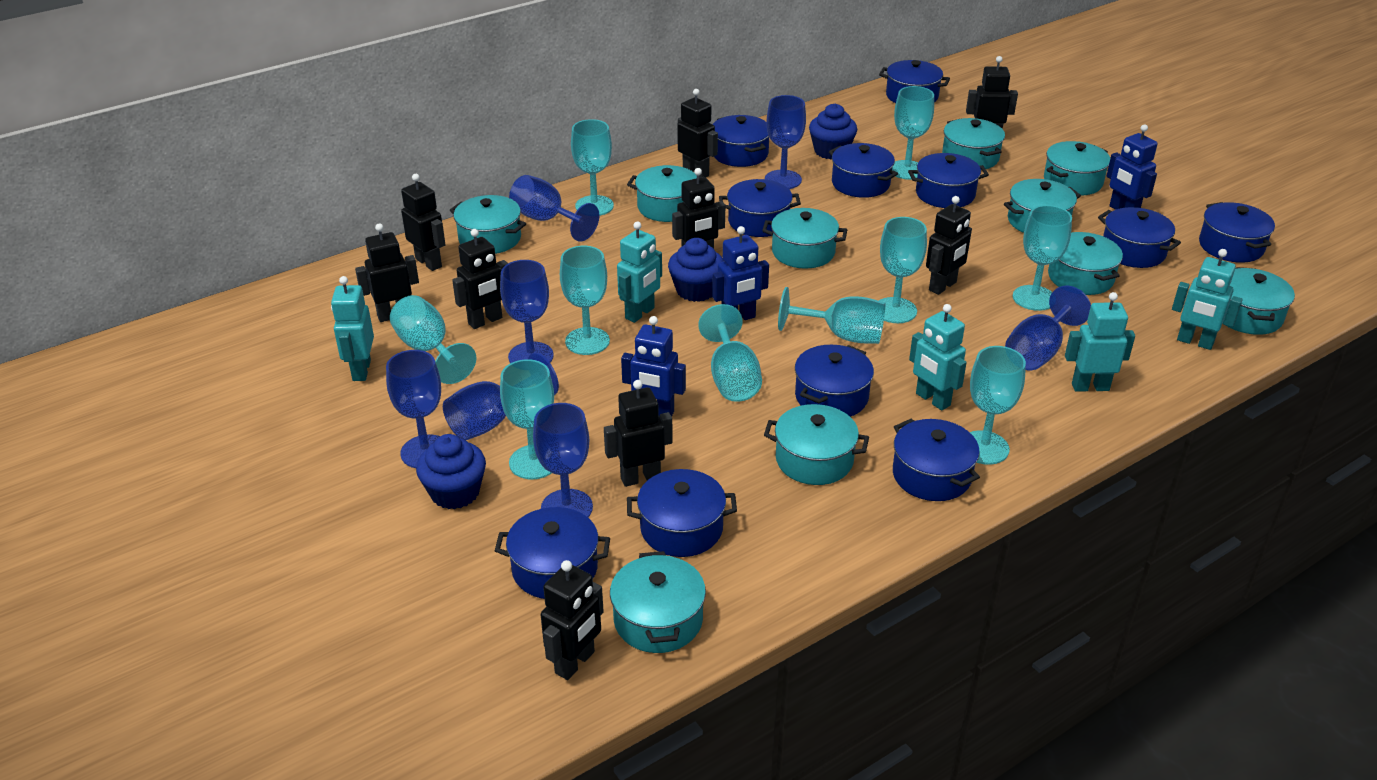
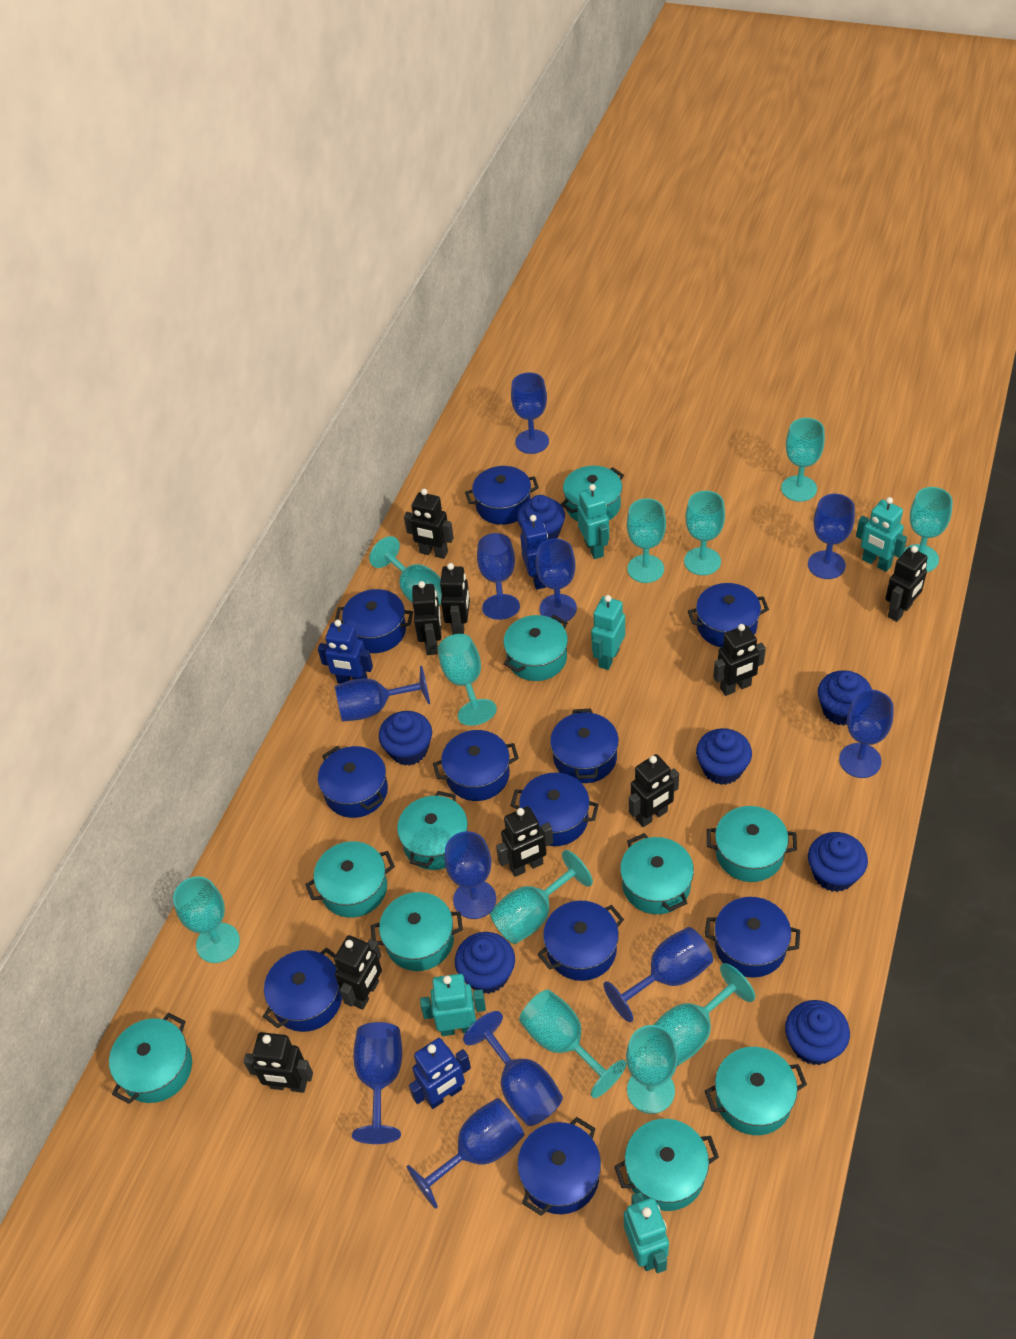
blue cupcake: [416,434,486,509] [668,238,724,302] [809,104,857,160] = 3 -> [379,711,432,766] [455,932,515,994] [517,495,565,540] [696,728,752,785] [785,1000,850,1065] [808,832,868,892] [818,670,872,726] = 7
blue goblet: [386,350,441,468] [443,352,559,440] [500,260,554,363] [509,175,599,241] [533,403,593,517] [765,95,806,189] [1005,286,1091,370] = 7 -> [335,666,430,722] [352,1022,402,1144] [407,1098,524,1209] [445,831,496,919] [463,1011,563,1126] [477,533,520,620] [511,372,549,454] [535,538,577,623] [603,927,713,1022] [808,494,855,579] [839,690,894,778] = 11
turquoise goblet: [390,295,476,384] [500,359,554,479] [560,246,610,355] [571,119,614,216] [698,304,762,402] [778,287,885,344] [879,217,927,323] [892,86,934,179] [970,346,1026,465] [1013,205,1072,311] = 10 -> [173,876,240,963] [369,536,442,605] [438,634,497,726] [490,850,593,944] [519,989,626,1098] [626,1025,678,1114] [627,498,666,583] [654,963,755,1066] [684,491,725,575] [781,418,825,502] [904,487,953,572] = 11

